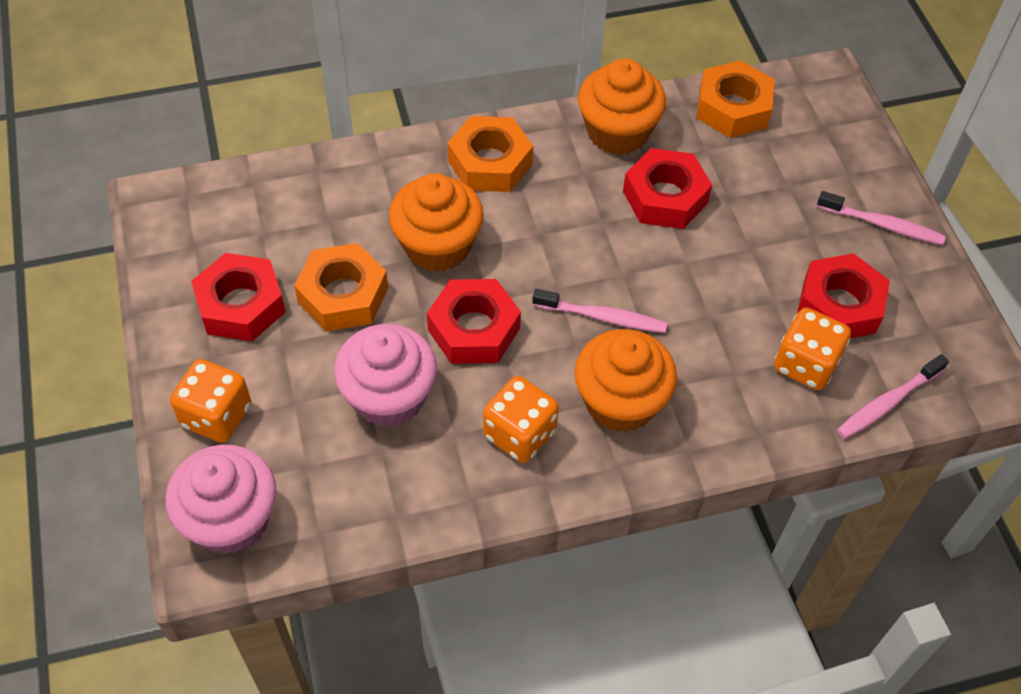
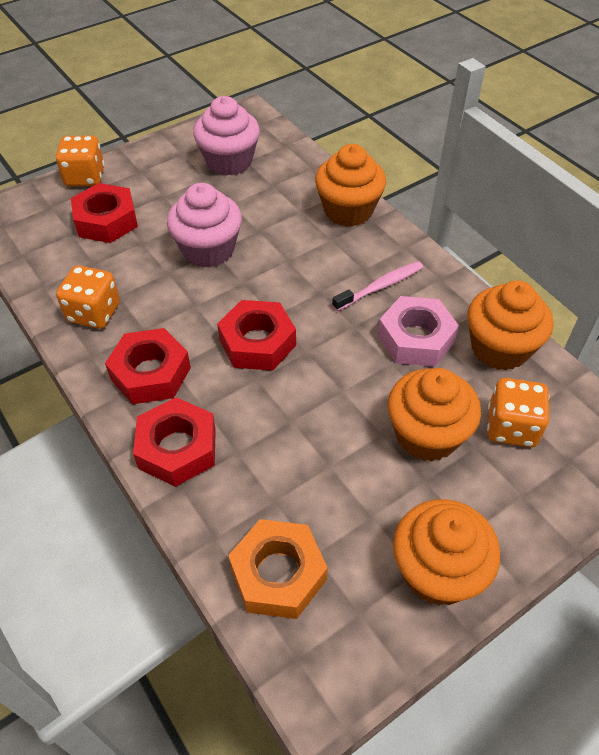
orange cupcake: [389,173,484,272] [575,329,677,432] [578,59,666,155] = 3 -> [315,144,386,227] [388,368,481,461] [393,499,500,606] [467,281,553,370] = 4
orange nut: [294,243,388,331] [448,116,533,192] [696,60,775,138] = 3 -> [228,519,328,619] = 1
pink nut: none = 0 -> [378,296,459,367] = 1
pink toothbrush: [532,289,667,333] [817,191,946,245] [837,354,949,439] = 3 -> [332,261,423,311] = 1

